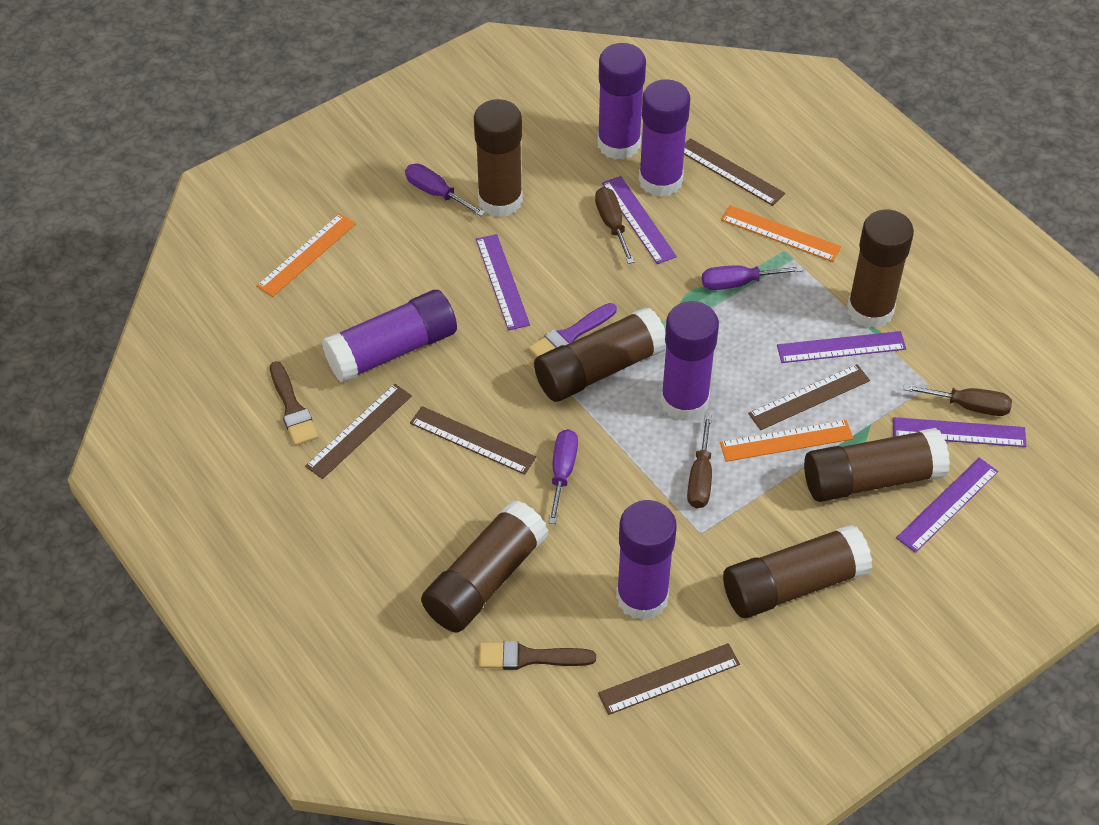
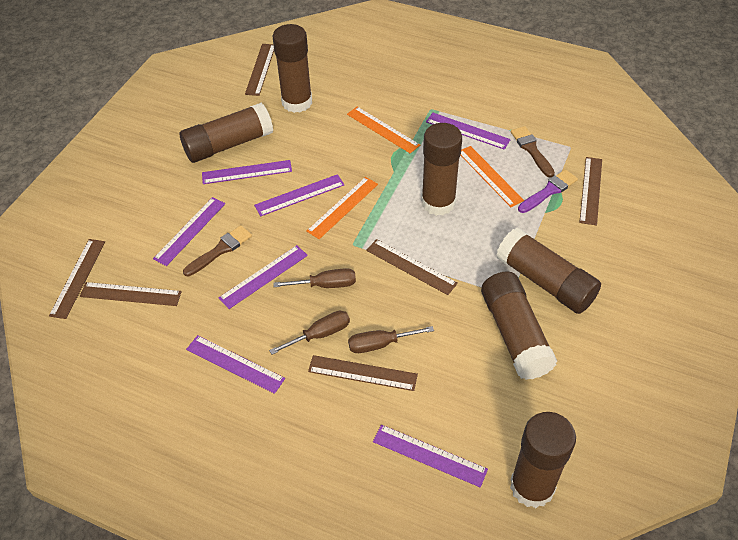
brown ruler: [305,384,412,479] [410,406,536,475] [598,643,740,715] [684,138,785,206] [748,364,870,430] = 5 -> [49,239,105,319] [80,282,182,306] [245,44,274,96] [308,355,418,391] [366,239,458,295] [579,157,602,226] = 6
purple glue stick: [322,290,457,383] [598,43,646,160] [616,500,677,620] [639,79,690,197] [661,301,719,421] = 5 -> none = 0
purple ruler: [476,234,530,330] [602,176,677,264] [777,331,906,363] [893,417,1026,447] [896,458,998,553] = 5 -> [153,197,225,266] [186,335,285,394] [202,160,292,184] [219,245,308,309] [254,174,344,216] [373,425,488,488] [426,113,511,150] = 7
purple screwdriver: [405,164,485,216] [548,429,578,524] [702,265,803,290] = 3 -> none = 0

